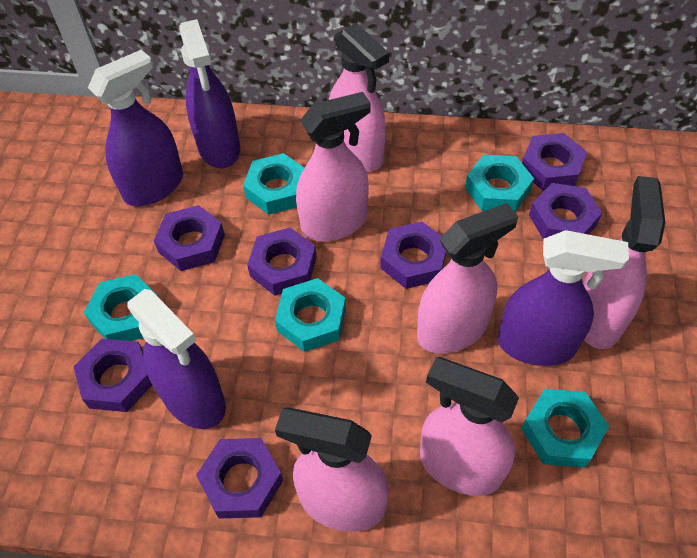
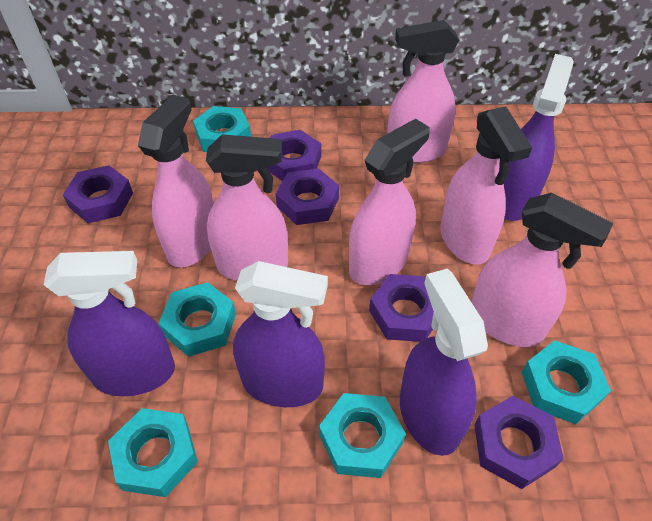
purple nut: [73,339,152,412] [154,205,225,271] [196,438,283,518] [247,227,317,296] [380,222,447,289] [522,133,587,191] [529,183,602,240] = 7 -> [63,165,133,223] [267,130,321,181] [276,168,339,225] [369,274,434,342] [475,396,564,489] = 5

